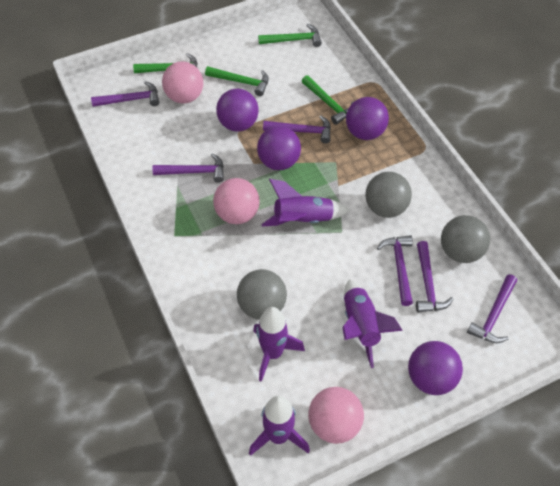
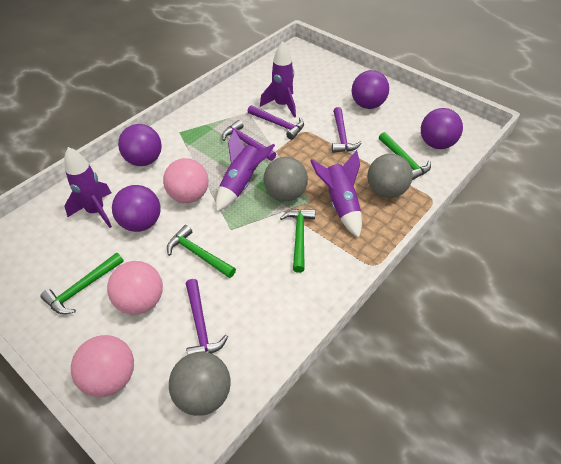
purple hammer: [91,81,159,107] [152,153,224,183] [263,116,331,144] [377,235,413,306] [416,241,453,312] [467,274,517,343] = 6 -> [186,279,228,355] [222,120,276,161] [248,105,304,140] [332,107,362,153] = 4

